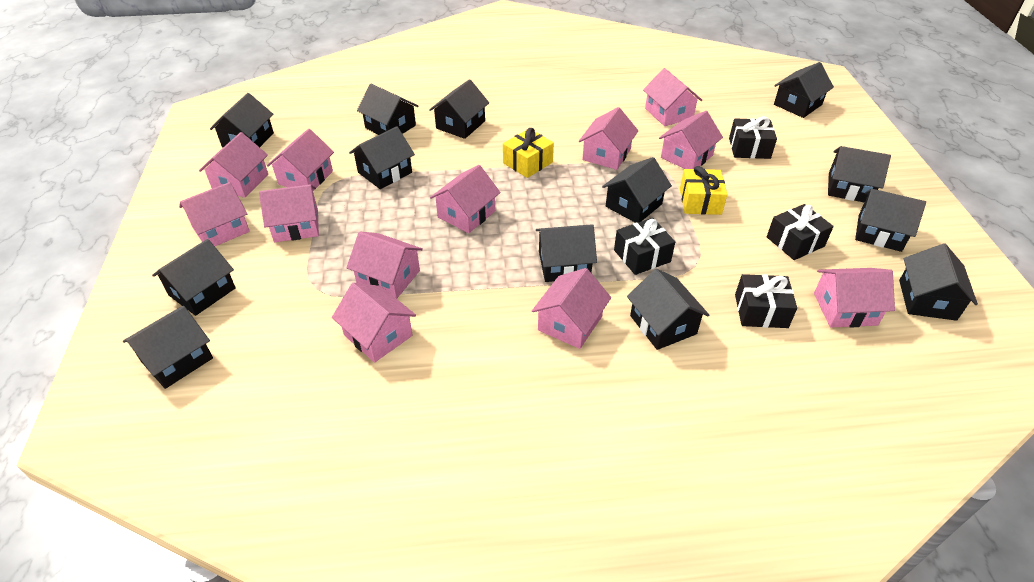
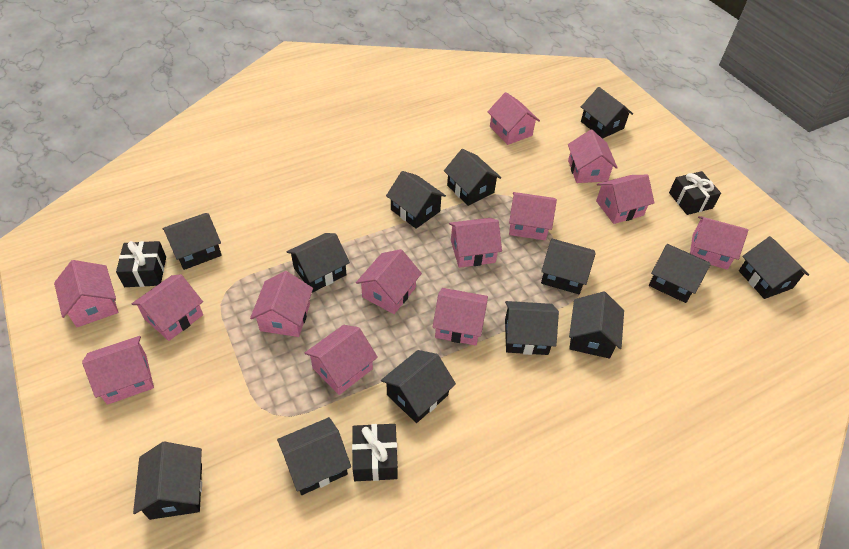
black gift: [614,218,675,275] [729,117,777,159] [735,274,797,328] [767,204,834,260] = 4 -> [116,241,166,287] [352,424,398,481] [669,171,721,215] = 3
pink house: [179,182,250,246] [199,132,268,198] [259,184,319,242] [267,129,334,191] [332,283,416,363] [346,232,423,299] [430,165,501,233] [532,268,611,349] [579,107,638,170] [643,68,702,126] [659,111,723,169] [814,268,895,328] = 12 -> [54,260,118,327] [82,336,154,405] [132,274,203,341] [250,271,313,337] [305,325,378,395] [356,249,422,314] [432,288,488,346] [449,218,502,268] [488,92,540,145] [509,192,557,240] [568,129,618,183] [596,175,655,224] [690,216,748,270] = 13
yellow gift: [503,128,554,178] [680,166,727,215] = 2 -> none = 0

